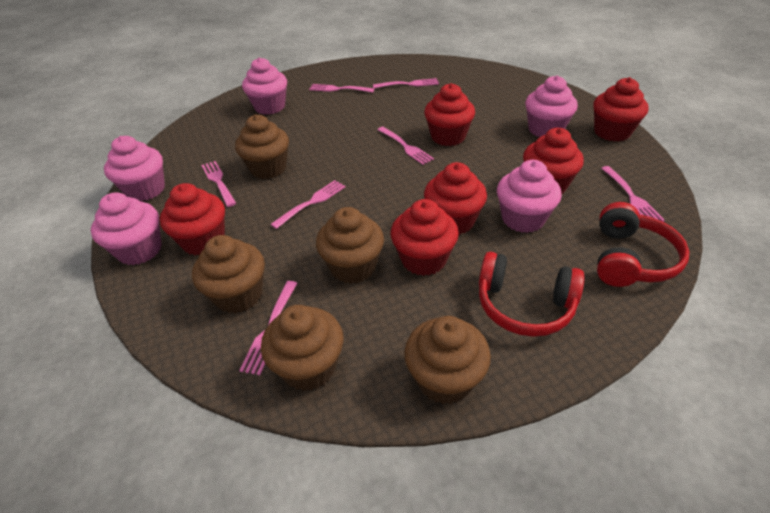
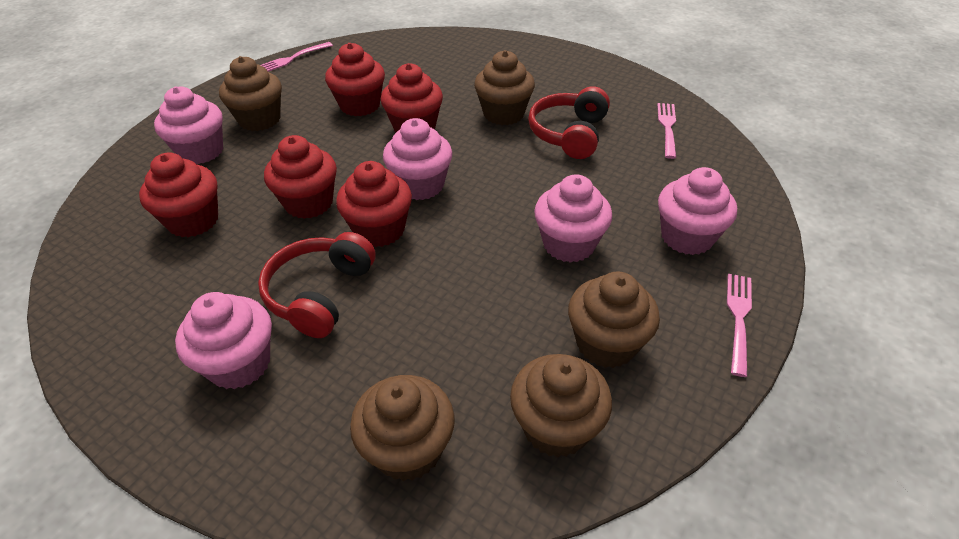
pink fork: [201,161,236,207] [239,281,297,375] [270,180,346,229] [309,84,374,93] [373,78,439,88] [377,127,434,165] [601,166,665,222] = 7 -> [260,42,333,72] [657,103,676,159] [727,274,752,377] = 3
red cupcake: [160,183,225,255] [391,199,459,276] [424,83,475,146] [424,162,487,235] [523,128,584,194] [593,77,649,142] = 6 -> [139,152,218,237] [264,135,337,219] [325,43,385,116] [336,161,412,247] [381,63,443,132] = 5

